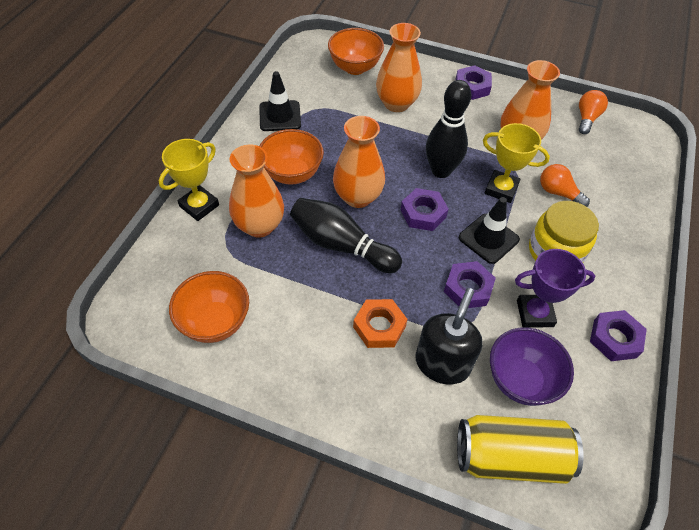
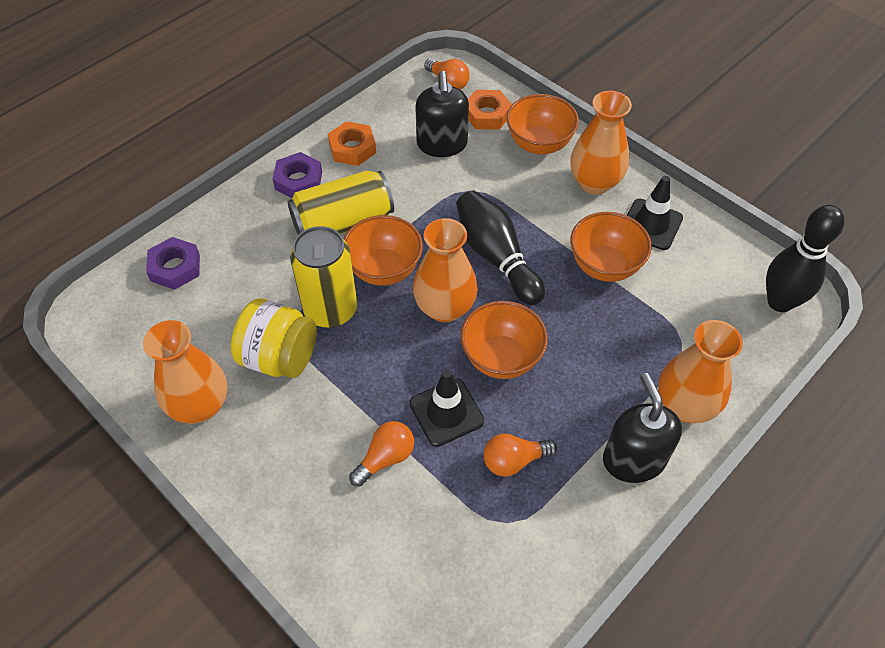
black soap dispenser: [415,288,483,385] = 1 -> [415,71,469,157] [603,373,682,483] = 2
orange bowl: [169,271,249,343] [260,129,324,185] [328,28,384,75] = 3 -> [344,215,423,286] [461,301,548,379] [506,94,579,154] [571,212,652,282] = 4
orange light bulb: [540,164,590,207] [579,90,608,134] = 2 -> [349,421,414,486] [424,58,470,90] [484,434,557,477] = 3
orange nut: [353,299,407,348] = 1 -> [328,121,376,166] [468,90,512,130] = 2
purple bowl: [490,327,574,406] = 1 -> none = 0
purple nut: [401,188,449,231] [444,261,496,308] [455,65,492,100] [590,310,647,361] = 4 -> [146,237,200,290] [273,152,322,198] = 2
purple trophy: [515,249,595,328] = 1 -> none = 0
yellow can: [457,415,583,484] = 1 -> [287,170,394,235] [290,226,357,328] = 2
yellow trophy: [159,139,219,221] [483,123,550,203] = 2 -> none = 0

